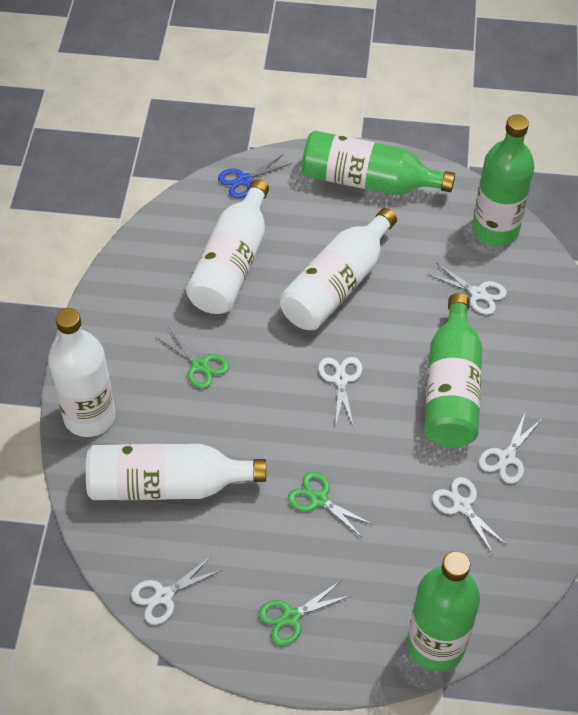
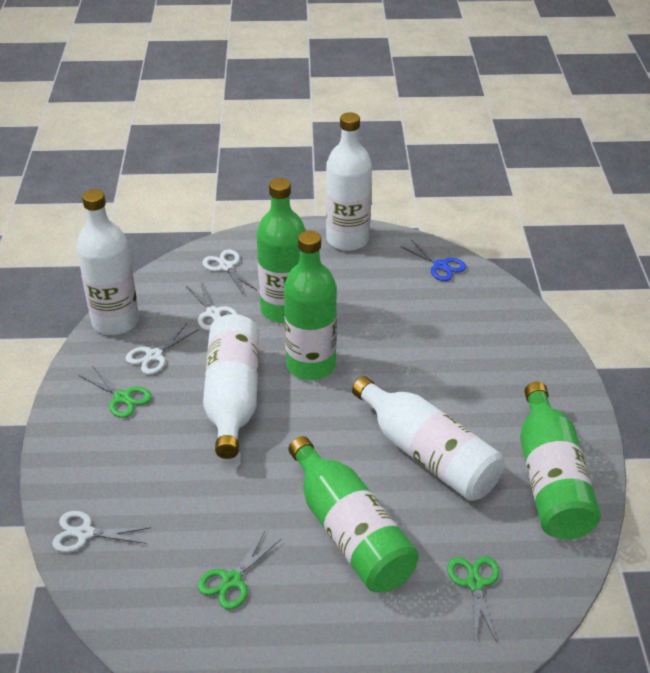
white scissors: [131,556,222,625] [318,357,362,427] [427,263,507,315] [432,477,508,554] [479,411,542,484] = 5 -> [52,511,151,553] [126,324,199,375] [186,281,238,330] [202,249,257,294] = 4

